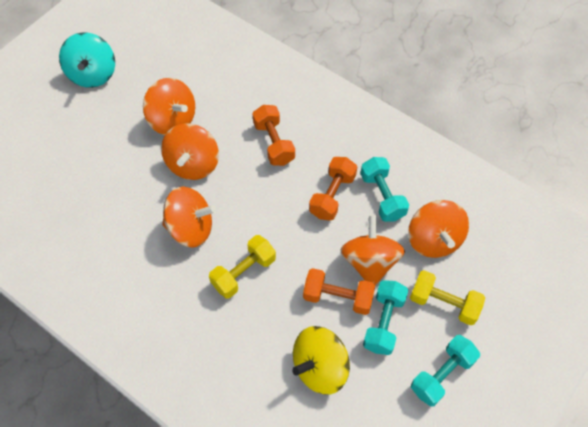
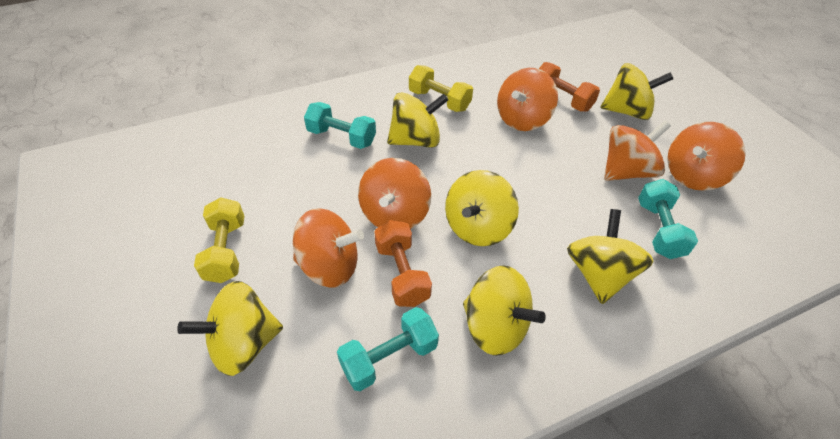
orange dumbbell: [252,105,295,166] [303,268,375,315] [309,157,357,221] = 3 -> [374,220,432,307] [539,62,600,112] = 2
turquoise spinning top: [59,32,115,88] = 1 -> none = 0
yellow spinning top: [292,326,350,395] = 1 -> [177,281,283,376] [387,92,448,148] [445,170,519,246] [463,265,546,355] [567,209,654,304] [600,63,673,120] = 6

